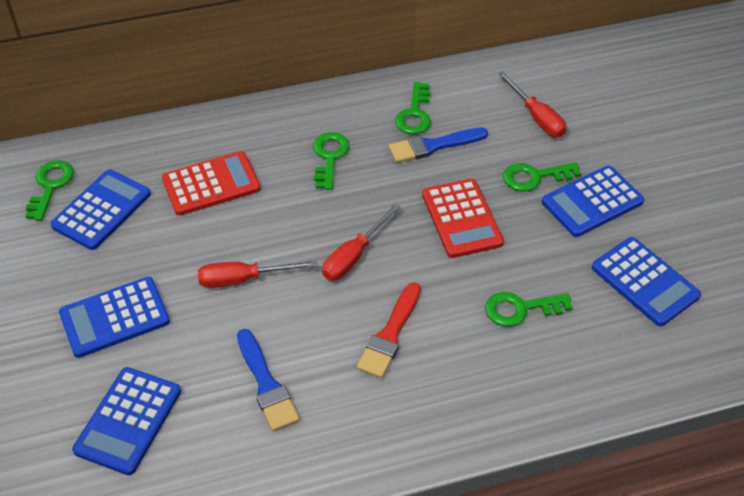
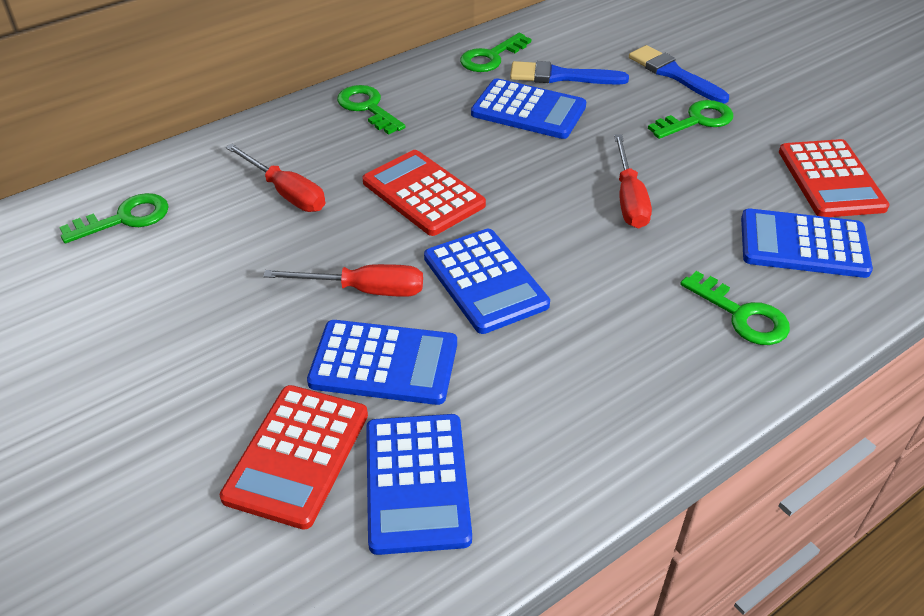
red brush: [357,282,421,378] = 1 -> none = 0
red calculator: [162,151,261,216] [422,179,504,258] = 2 -> [220,385,368,530] [362,150,486,236] [779,139,890,217] = 3

